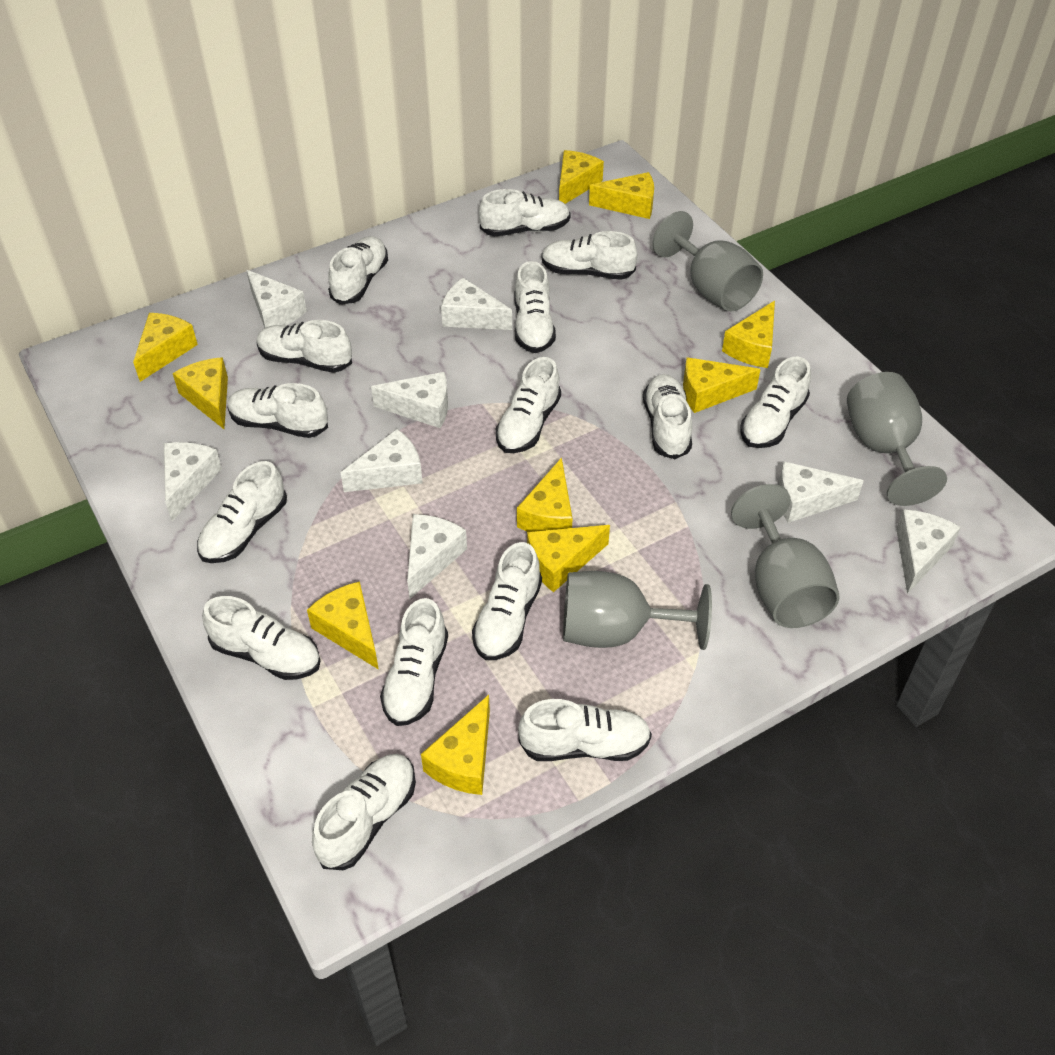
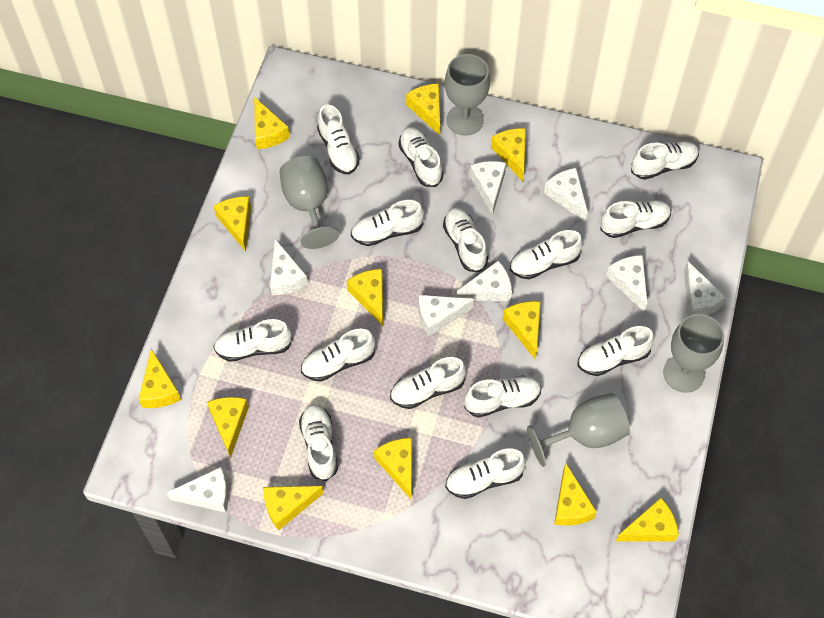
white shoe: [197,461,287,563] [202,596,320,680] [227,383,328,438] [257,320,352,373] [312,754,416,870] [328,236,388,304] [380,598,448,726] [472,542,542,660] [479,189,571,236] [496,357,561,453] [515,261,556,353] [518,699,652,761] [541,231,637,280] [643,374,692,459] [740,357,811,448] = 15 -> [213,319,292,362] [299,404,338,481] [301,329,376,382] [317,105,360,174] [351,200,424,246] [390,357,466,409] [398,127,443,187] [443,208,488,272] [445,449,526,499] [464,375,542,417] [510,230,583,279] [577,326,654,376] [600,200,671,238] [631,141,699,180] = 14
yellow cheese: [133,313,198,382] [173,357,228,429] [307,581,379,670] [421,695,490,795] [517,458,573,532] [527,525,610,592] [559,150,604,204] [589,172,654,219] [683,357,761,413] [722,300,775,368] = 10 -> [139,349,181,408] [207,397,249,458] [214,196,251,252] [254,97,290,149] [263,486,324,531] [347,269,383,326] [374,438,412,500] [406,83,440,135] [491,128,526,181] [503,301,541,359] [554,462,597,526] [616,498,679,542] = 12

